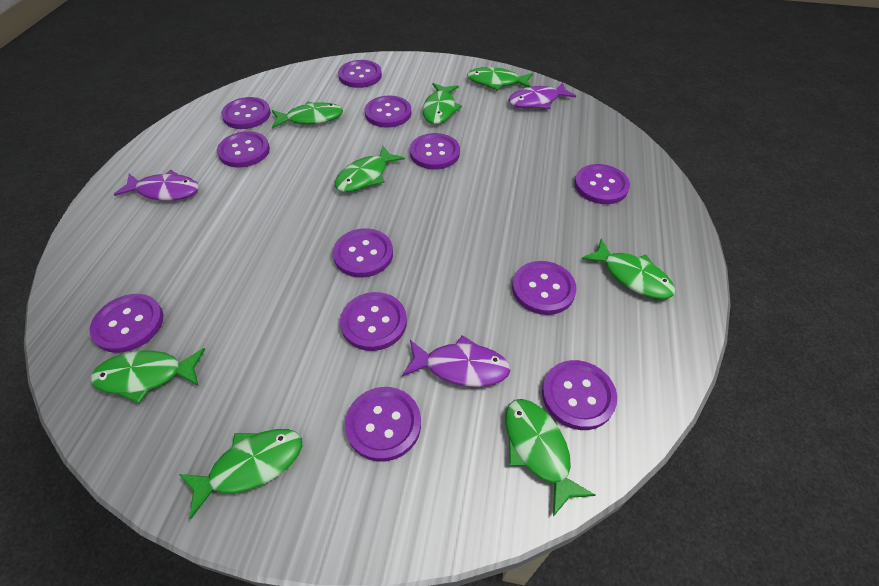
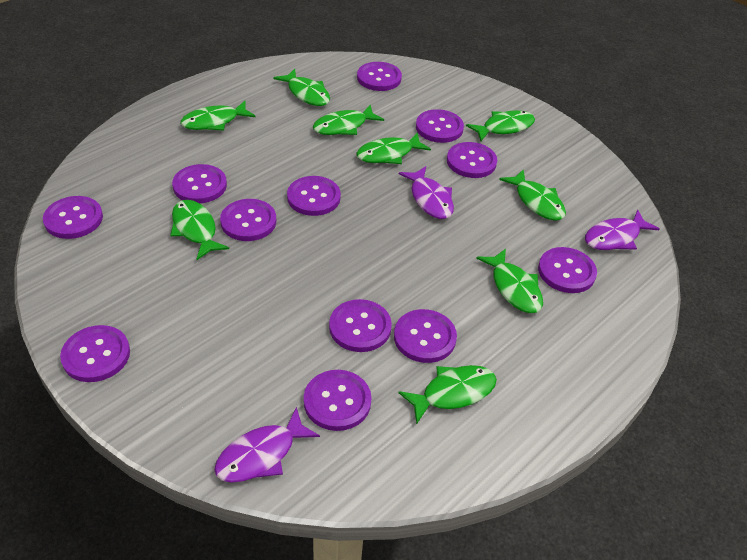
green fish: [91,348,205,404] [179,429,302,519] [272,102,343,129] [335,146,405,192] [422,83,462,124] [467,67,533,90] [505,399,596,517] [581,238,675,299] = 8 -> [170,200,229,260] [180,101,256,131] [273,69,330,106] [313,105,384,135] [356,132,431,164] [398,365,497,424] [466,110,535,141] [476,248,543,313] [499,169,566,221] = 9

